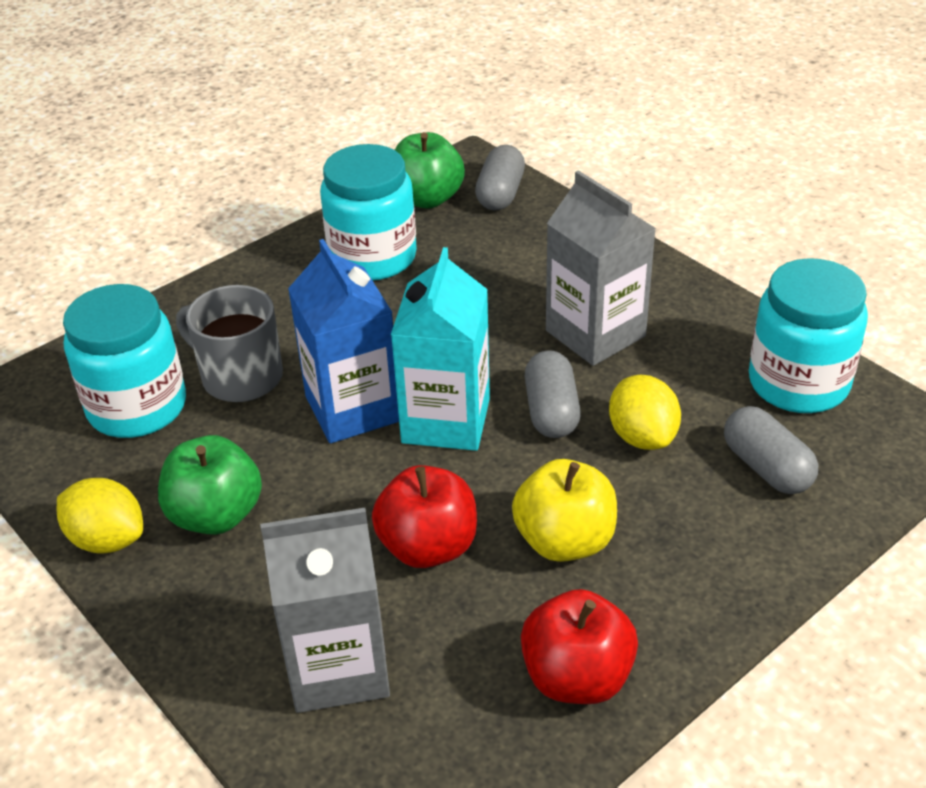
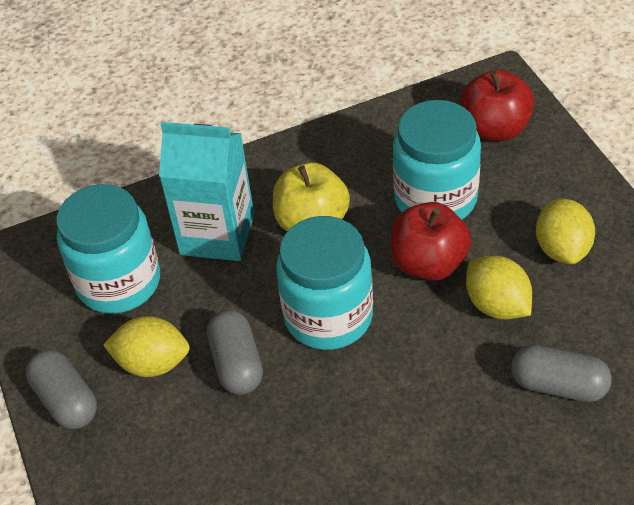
blue carton: [288,239,399,444] = 1 -> none = 0
green apple: [158,435,262,535] [395,132,465,208] = 2 -> none = 0
grey carton: [260,508,390,713] [546,170,656,366] = 2 -> none = 0
grey mug: [176,285,283,402] = 1 -> none = 0
yellow lemon: [57,478,143,554] [609,375,681,450] = 2 -> [103,316,190,377] [466,256,532,320] [536,198,595,264] = 3

